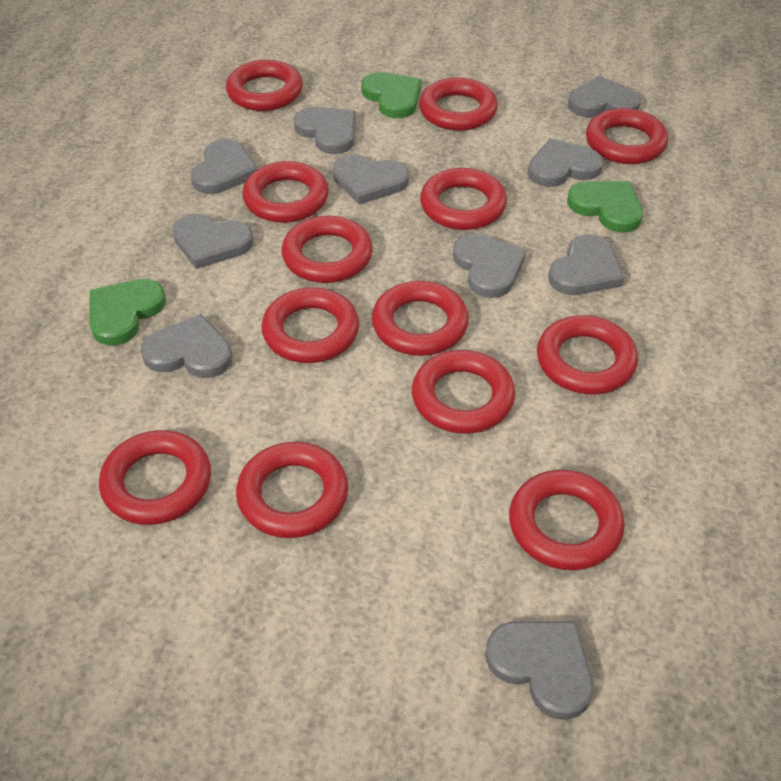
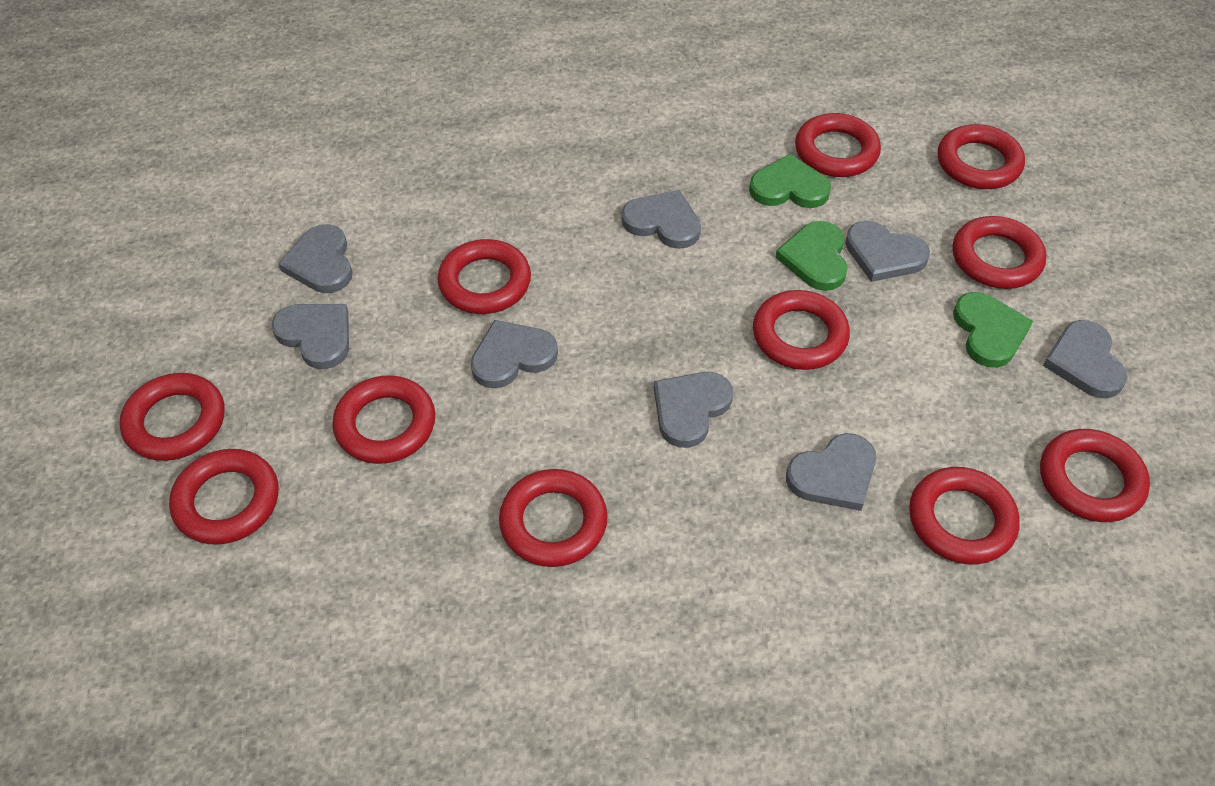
grey heart: [140,314,233,378] [172,214,254,269] [191,139,258,194] [294,107,356,154] [333,154,409,204] [453,234,526,298] [485,621,594,720] [528,138,603,187] [548,234,624,295] [568,76,641,117] = 10 -> [272,304,349,369] [278,224,353,293] [470,320,558,388] [621,190,701,249] [654,372,733,448] [786,433,876,511] [845,221,930,282] [1043,320,1127,398] = 8
red ring: [99,430,211,525] [226,60,303,111] [236,442,348,538] [242,161,329,223] [261,287,359,363] [282,216,373,283] [372,281,469,356] [412,350,515,434] [419,78,498,131] [420,168,507,230] [509,470,625,570] [537,315,638,395] [586,108,668,164] = 13 -> [119,373,225,461] [169,449,279,545] [332,375,435,464] [437,239,531,314] [499,469,608,567] [753,290,850,370] [795,113,881,177] [909,467,1020,564] [938,124,1025,189] [953,216,1046,289] [1040,429,1150,522] = 11

